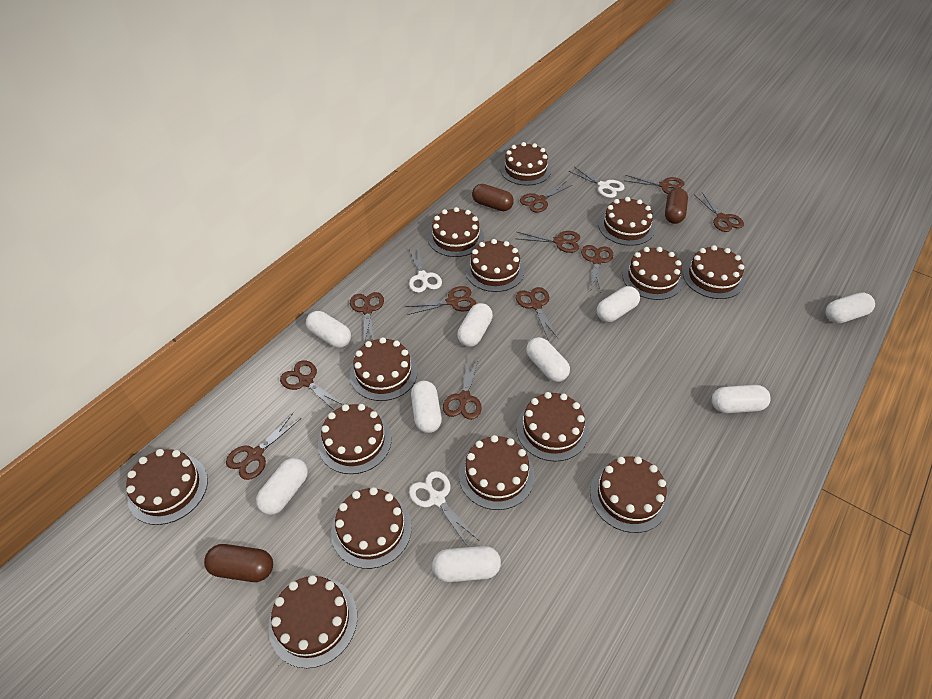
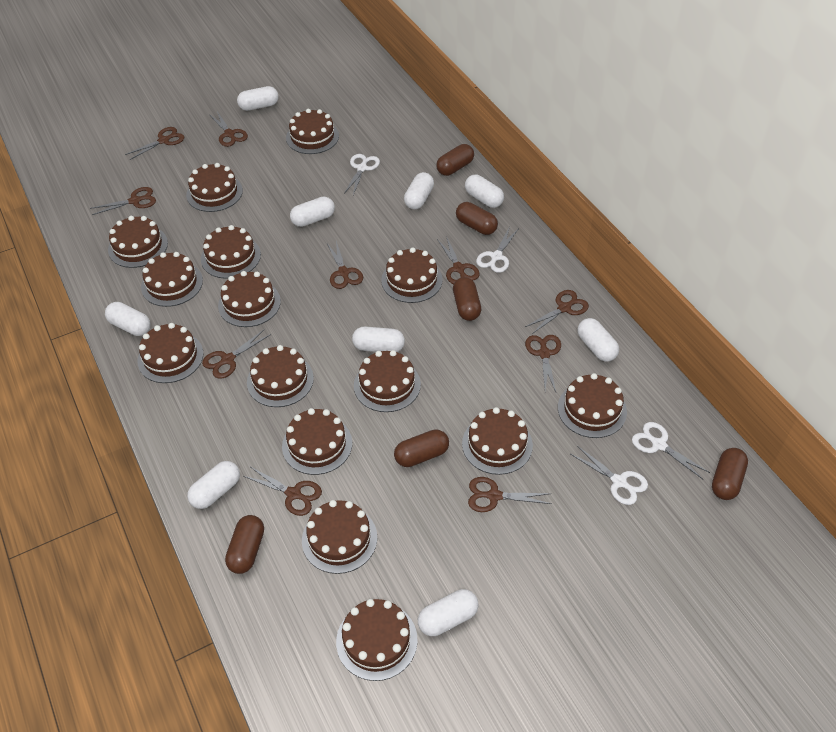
brown cake: [126,449,208,525] [268,575,357,668] [318,404,392,474] [331,487,412,569] [350,337,418,401] [428,207,484,257] [459,435,535,510] [465,239,524,292] [500,142,551,185] [516,392,589,461] [590,456,669,533] [598,197,655,246] [622,247,683,300] [683,245,744,299] = 14 -> [108,216,168,268] [137,323,204,383] [141,252,203,307] [186,163,243,212] [201,225,261,279] [218,271,281,327] [247,345,314,407] [282,408,352,475] [286,109,339,154] [302,500,377,574] [336,599,418,681] [354,350,421,412] [381,248,443,303] [462,407,533,475] [558,373,627,438] = 15
brown capsule: [204,544,273,582] [472,184,514,211] [665,188,688,224] = 3 -> [225,515,264,574] [394,429,449,467] [436,144,474,176] [453,277,481,321] [456,202,498,235] [712,448,748,500] = 6
brown scissors: [226,413,301,480] [280,360,344,411] [350,292,384,344] [405,286,476,315] [443,358,482,420] [516,287,559,341] [517,231,580,253] [520,182,572,212] [581,245,613,293] [624,175,685,194] [695,192,744,232] = 11 -> [90,187,156,215] [125,127,184,160] [202,329,271,379] [209,112,248,147] [243,467,322,516] [327,241,363,289] [437,236,479,284] [468,477,552,512] [525,290,589,334] [525,335,561,392] = 10
white scissors: [408,245,442,293] [409,471,479,547] [569,167,625,198] = 3 -> [344,154,380,195] [476,226,519,273] [571,446,648,505] [632,422,710,479] = 4

